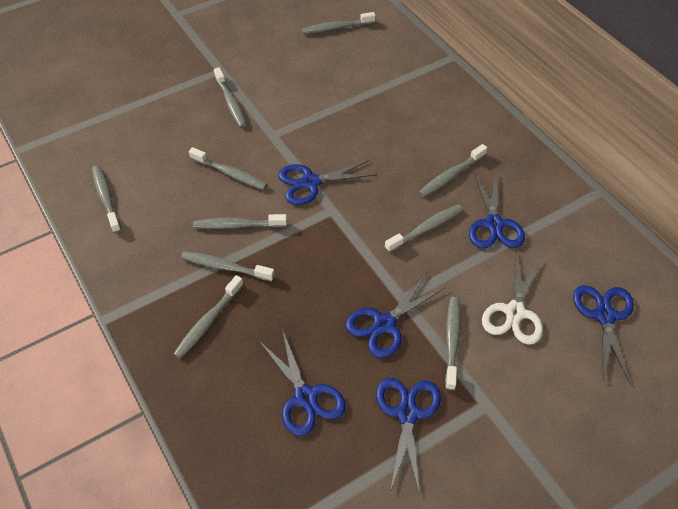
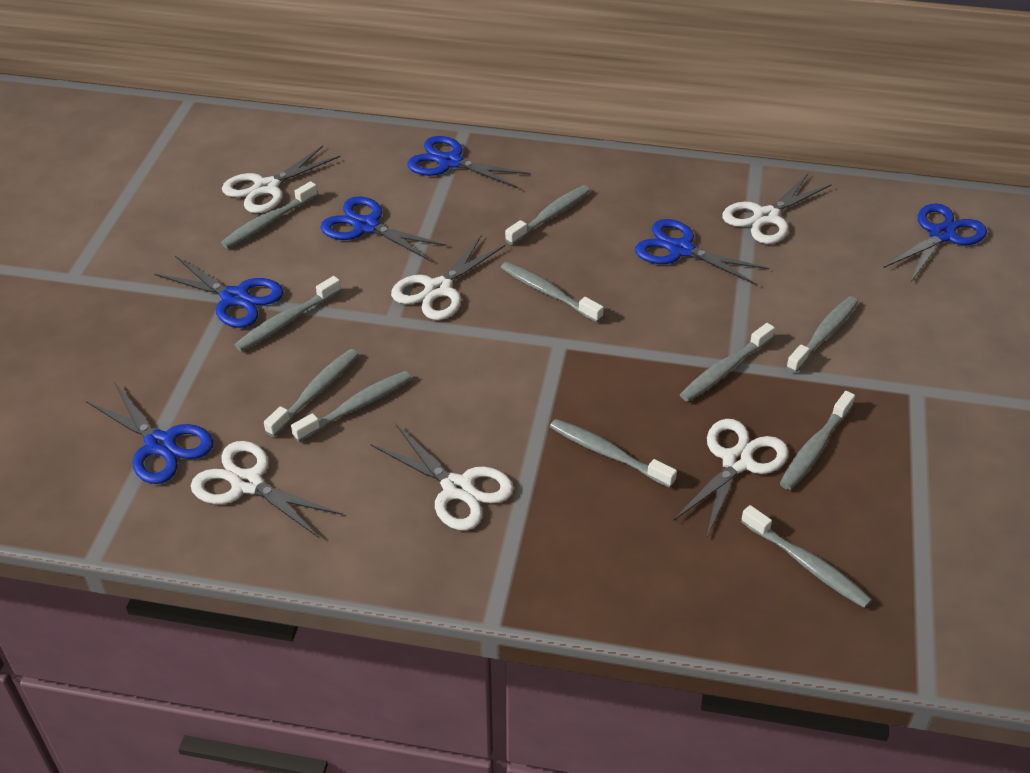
grey toothbrush: [92,165,121,233] [174,275,244,359] [181,251,275,281] [189,147,267,190] [193,214,287,229] [214,67,247,128] [301,12,376,34] [385,204,463,252] [419,144,487,197] [445,297,461,391] = 10 -> [221,181,318,248] [234,276,341,351] [264,349,359,437] [291,371,411,442] [501,262,604,323] [505,185,590,245] [550,419,677,488] [680,323,775,402] [741,505,872,608] [780,391,855,490] [786,296,858,373] = 11
white scissors: [482,254,543,345] = 1 -> [191,441,343,539] [222,146,341,213] [370,423,514,530] [391,236,505,320] [673,419,789,536] [722,174,831,244] = 6

